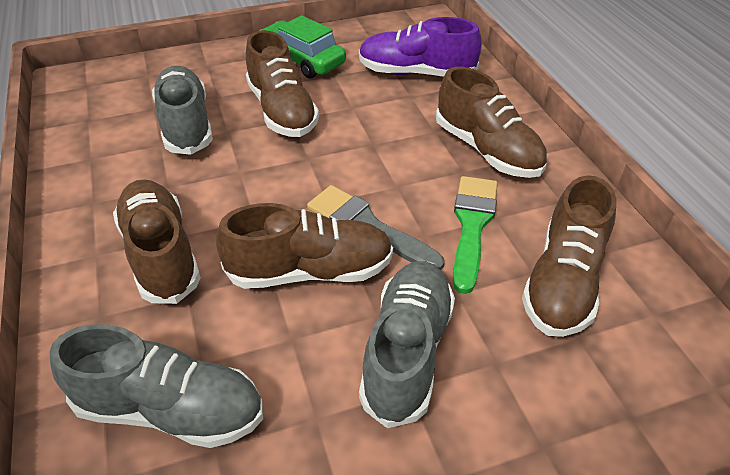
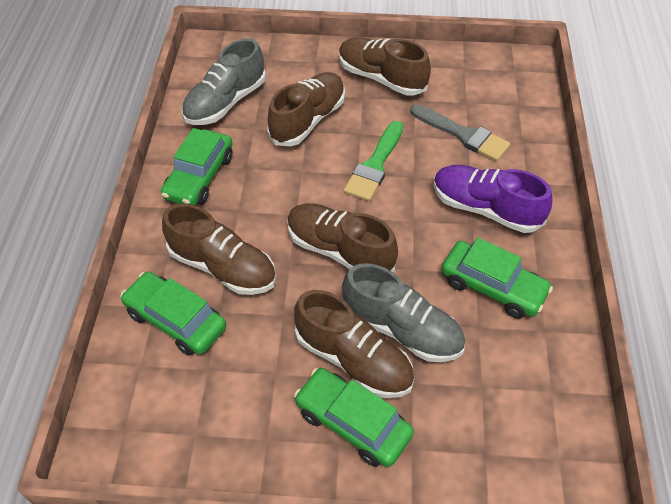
green car: [259,15,346,79] = 1 -> [121,272,226,356] [161,128,233,205] [294,368,414,467] [441,238,553,319] = 4
grey shoe: [50,324,263,448] [152,66,213,155] [359,261,455,428] = 3 -> [182,38,266,125] [342,263,465,362] = 2

